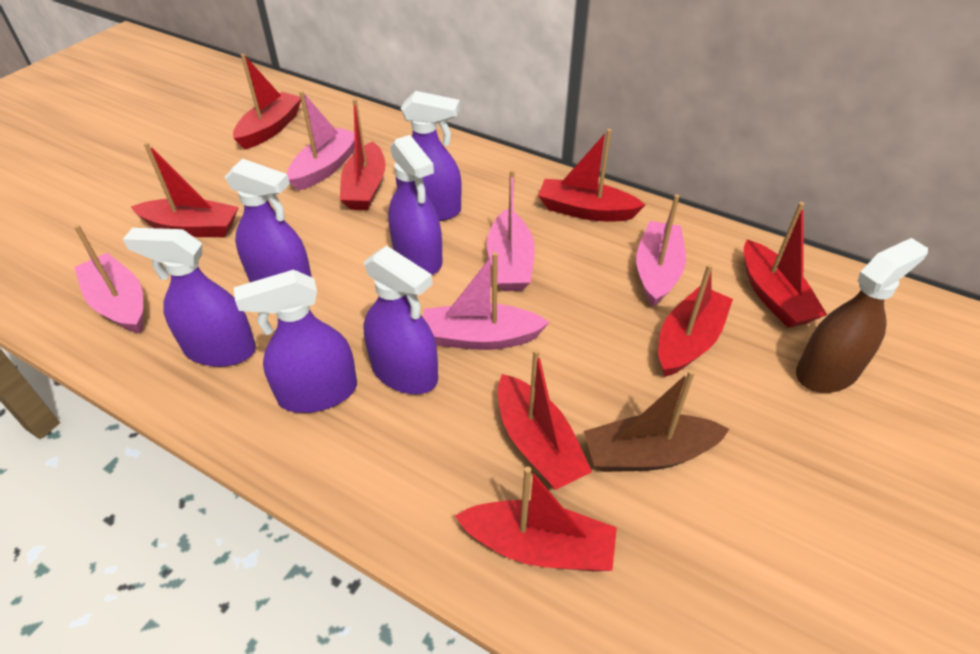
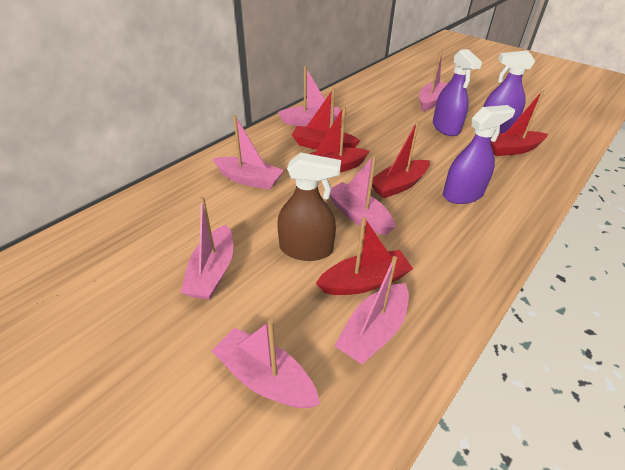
brown boat: [584,369,729,472] = 1 -> none = 0
pink boat: [74,225,143,334] [287,91,355,191] [423,252,549,350] [487,170,535,291] [636,194,686,307] = 5 -> [180,196,233,300] [212,115,284,190] [212,320,320,408] [278,66,340,126] [330,155,395,235] [334,256,409,364] [419,51,447,111] = 7
purple spray bottle: [123,228,256,367] [225,159,312,282] [234,270,357,413] [364,246,438,394] [388,135,443,275] [396,91,462,221] = 6 -> [433,49,482,136] [443,105,515,204] [483,50,535,133] = 3
red boat: [131,142,239,237] [233,54,301,149] [340,99,386,210] [455,466,617,571] [498,349,592,490] [538,129,645,221] [658,264,733,377] [744,202,827,328] = 8 -> [292,88,360,150] [309,106,370,172] [316,217,413,295] [372,120,430,198] [491,90,548,156] = 5

